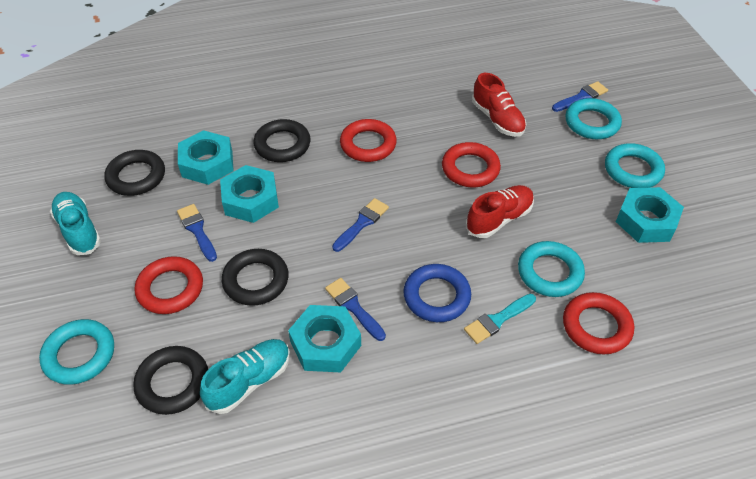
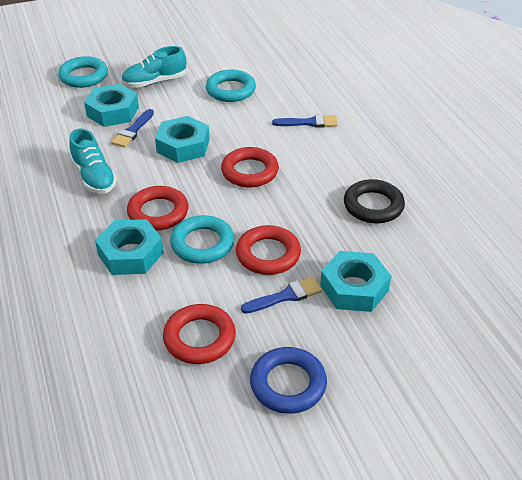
black ring: [105,150,165,196] [133,346,208,415] [222,249,289,306] [254,119,311,162] = 4 -> [344,179,405,224] = 1
blue brush: [177,204,217,262] [325,278,386,341] [332,198,389,252] [552,81,608,112] = 4 -> [111,109,154,148] [241,277,322,314] [272,115,338,128] = 3
red shoe: [466,185,534,238] [472,73,526,137] = 2 -> none = 0
turquoise brush: [464,294,536,344] = 1 -> none = 0
turquoise ring: [39,319,114,385] [518,241,585,297] [565,98,622,139] [605,143,665,188] = 4 -> [58,56,108,88] [170,215,234,264] [206,70,256,102] = 3

